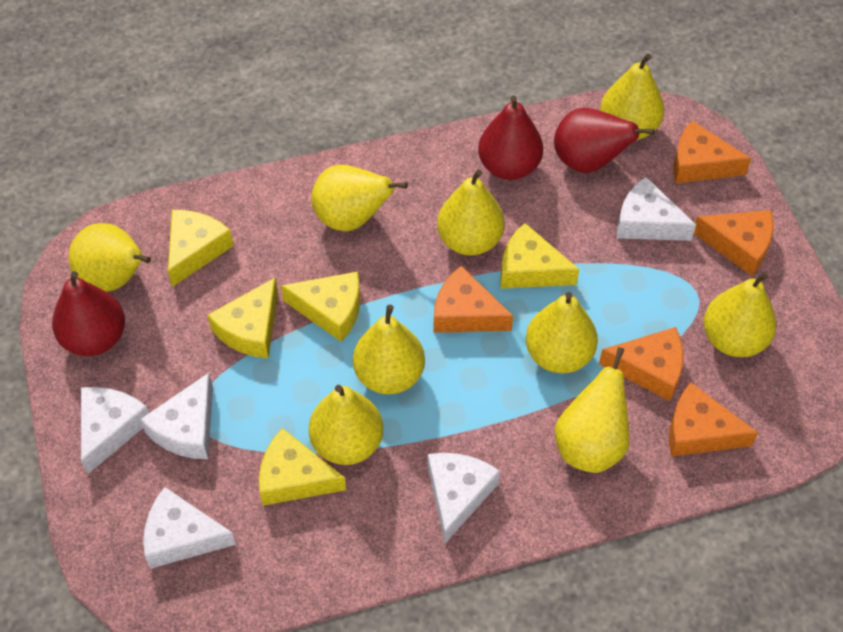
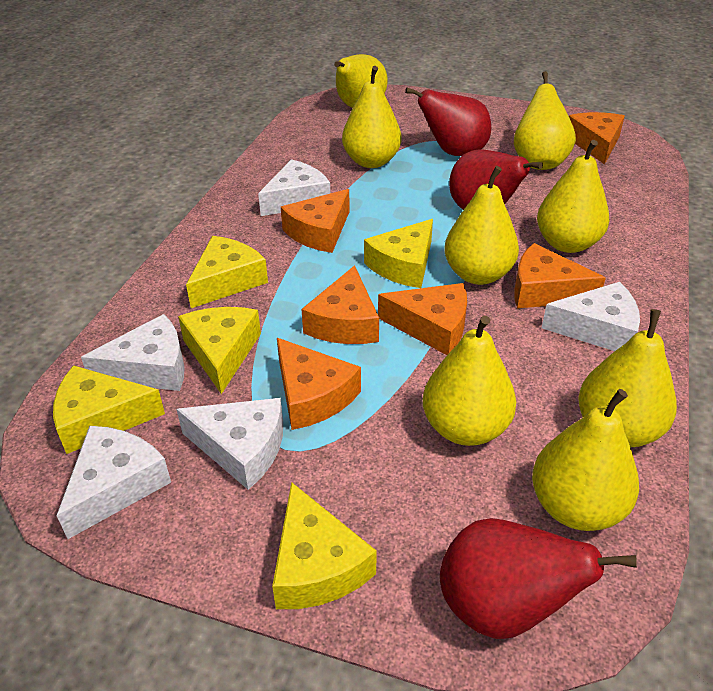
orange cheese: [433,266,513,333] [599,327,683,401] [669,383,758,457] [673,121,751,183] [694,210,773,276] = 5 -> [277,338,361,430] [281,189,350,253] [302,265,379,344] [378,283,467,355] [514,243,606,308] [569,112,625,165] = 6
yellow pear: [69,223,151,292] [309,385,383,465] [311,165,408,232] [353,305,425,394] [437,169,504,256] [526,292,598,373] [555,347,629,473] [600,54,664,140] [703,272,777,357] = 9 -> [334,54,387,108] [342,66,401,168] [423,316,516,446] [444,166,519,285] [514,71,576,170] [532,389,639,531] [537,140,609,253] [578,309,677,447] = 8

